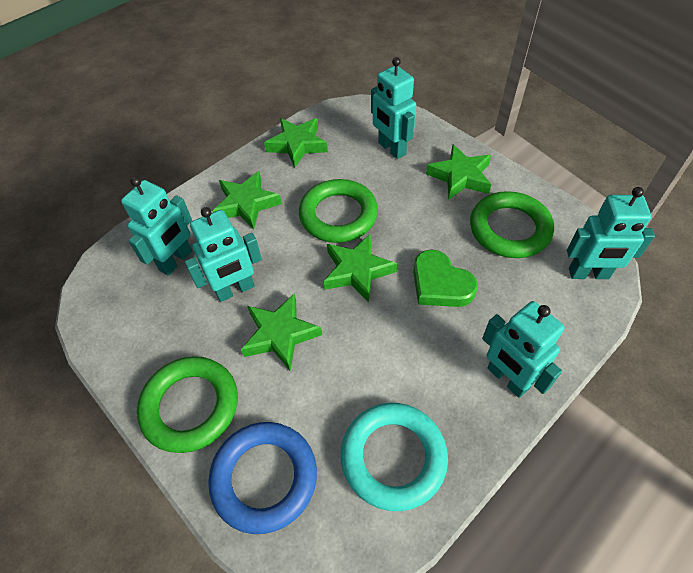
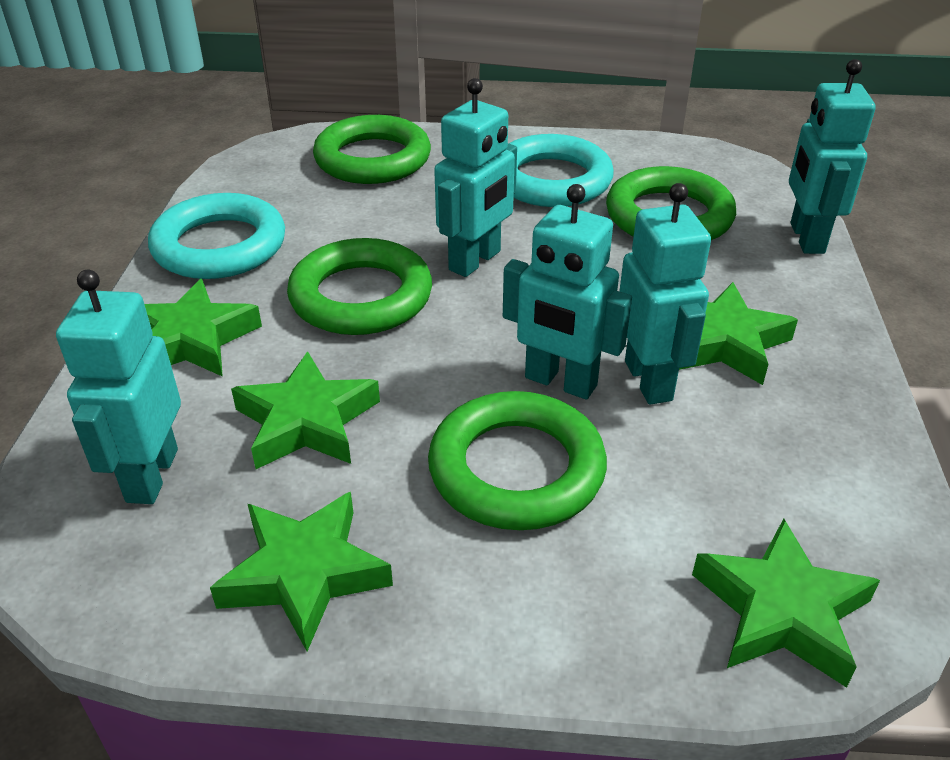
blue ring: [208,422,317,534] = 1 -> none = 0
green heart: [413,250,478,307] = 1 -> none = 0
green ring: [137,356,238,453] [299,179,378,243] [470,191,554,258] = 3 -> [287,238,432,335] [313,115,431,184] [428,391,607,530] [606,166,736,240] = 4
turquoise ring: [341,403,448,511] = 1 -> [148,193,285,279] [509,134,614,207] = 2

